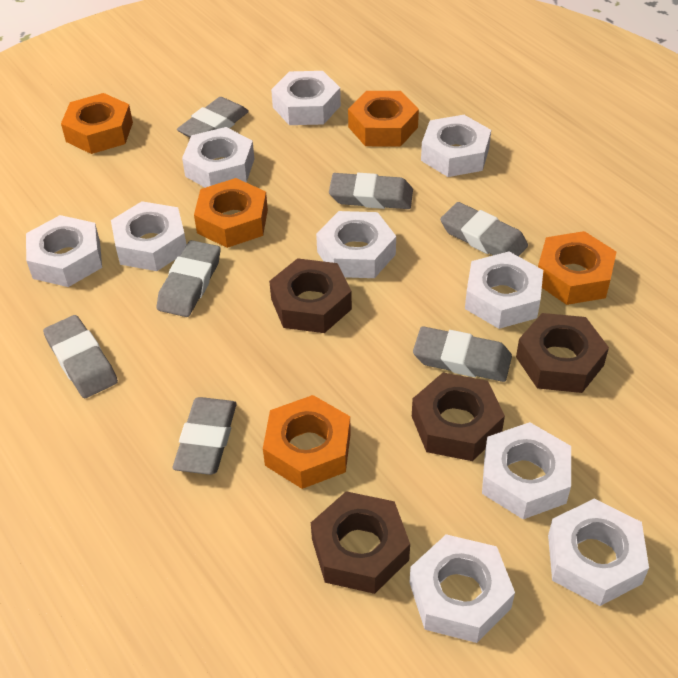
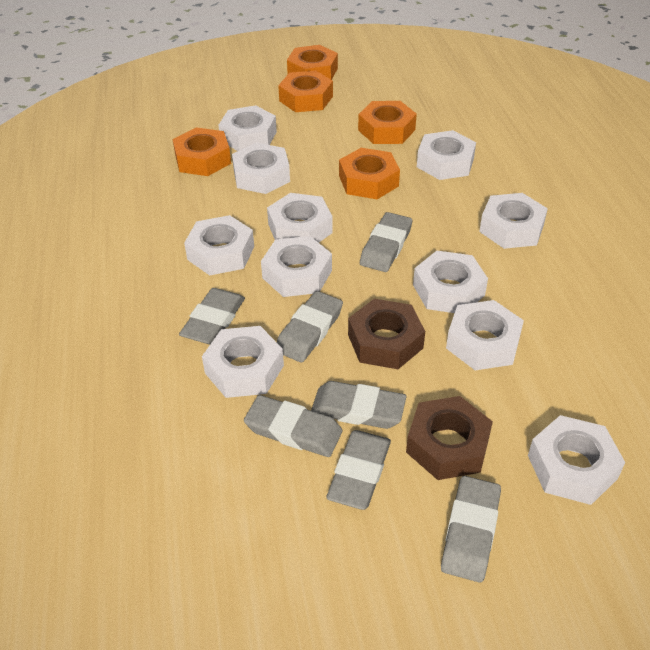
brown nut: [269,258,352,333] [311,491,410,594] [412,373,505,461] [516,313,609,393] = 4 -> [348,299,425,369] [406,396,493,480] = 2
white nut: [26,215,102,287] [111,201,186,271] [182,127,254,188] [271,71,341,125] [316,211,396,278] [409,534,515,643] [421,115,491,177] [465,251,543,329] [482,422,571,519] [548,499,649,606] = 10 -> [184,215,254,276] [202,326,284,398] [218,105,277,151] [232,143,290,194] [261,236,332,297] [267,193,332,243] [413,251,488,313] [417,130,476,180] [446,300,524,370] [479,193,548,249] [528,415,625,505] = 11

